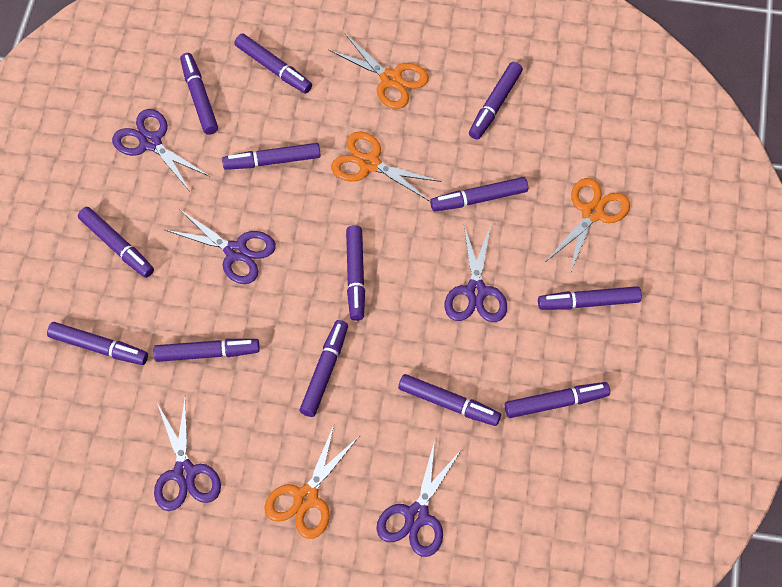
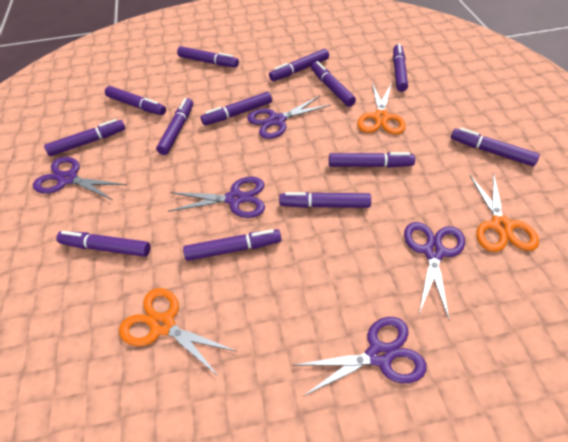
orange scissors: [264,425,359,539] [329,34,429,109] [331,131,441,201] [546,178,630,273] = 4 -> [119,288,236,377] [357,83,406,135] [469,173,539,252] = 3

